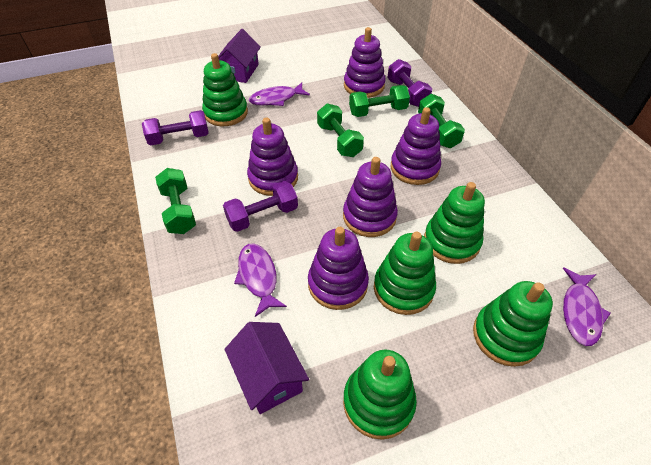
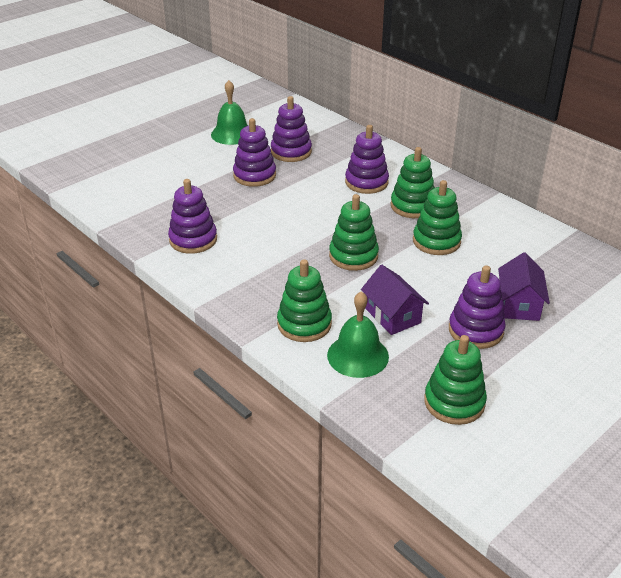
green bell: none = 0 -> [211,80,248,145] [327,291,389,378] = 2
green dumbbell: [155,168,196,234] [317,104,364,157] [349,85,410,117] [418,94,465,148] = 4 -> none = 0
purple dumbbell: [142,110,209,145] [223,181,298,232] [387,59,432,107] = 3 -> none = 0
purple fish: [234,244,287,317] [249,83,310,106] [563,267,611,346] = 3 -> none = 0

